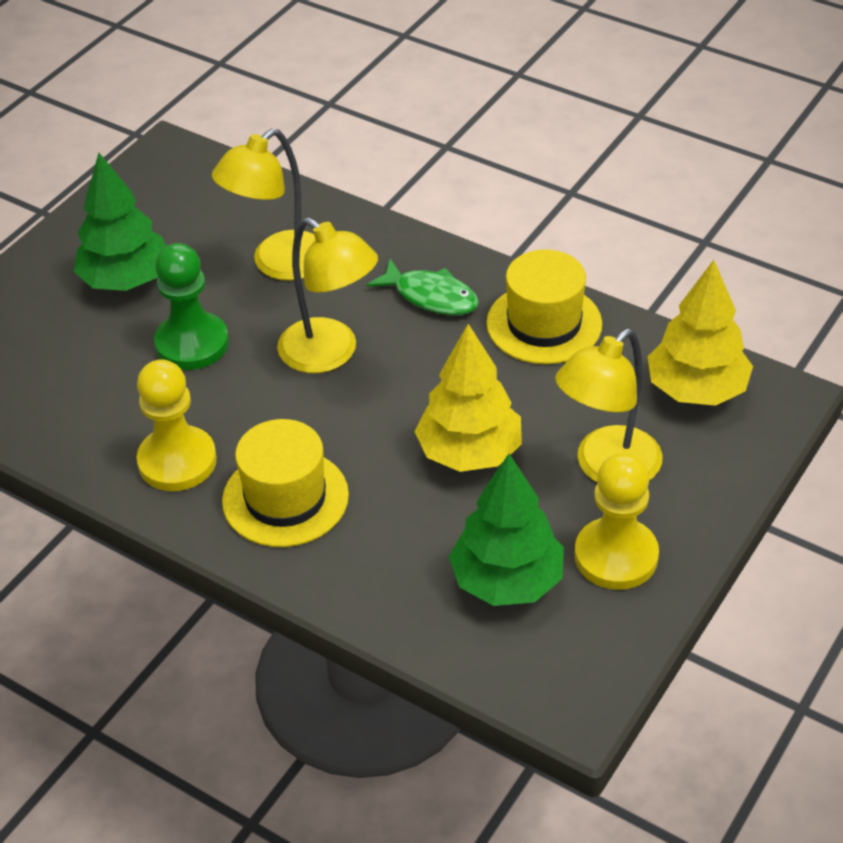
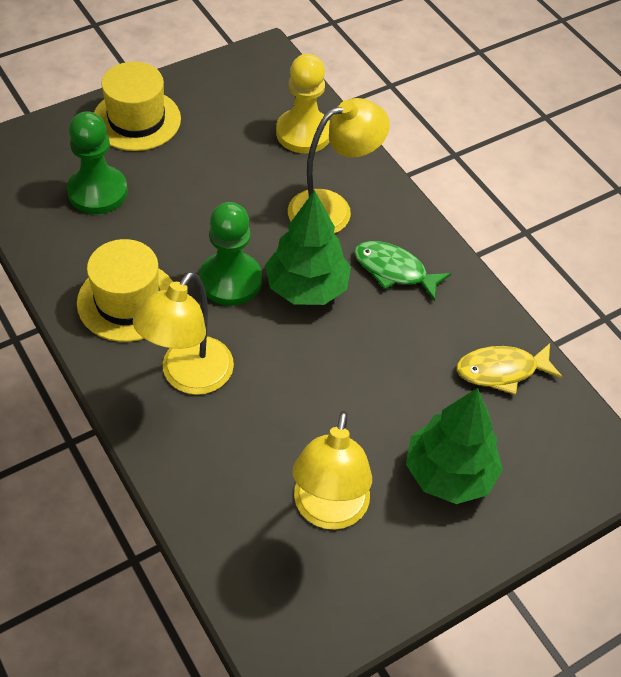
green pawn: [154,243,229,370] = 1 -> [67,111,128,214] [199,202,262,306] = 2
yellow fish: none = 0 -> [456,343,562,395] = 1
yellow pawn: [136,360,217,491] [575,453,659,590] = 2 -> [276,54,330,153] = 1
yellow tree: [414,324,522,472] [648,260,753,406] = 2 -> none = 0

